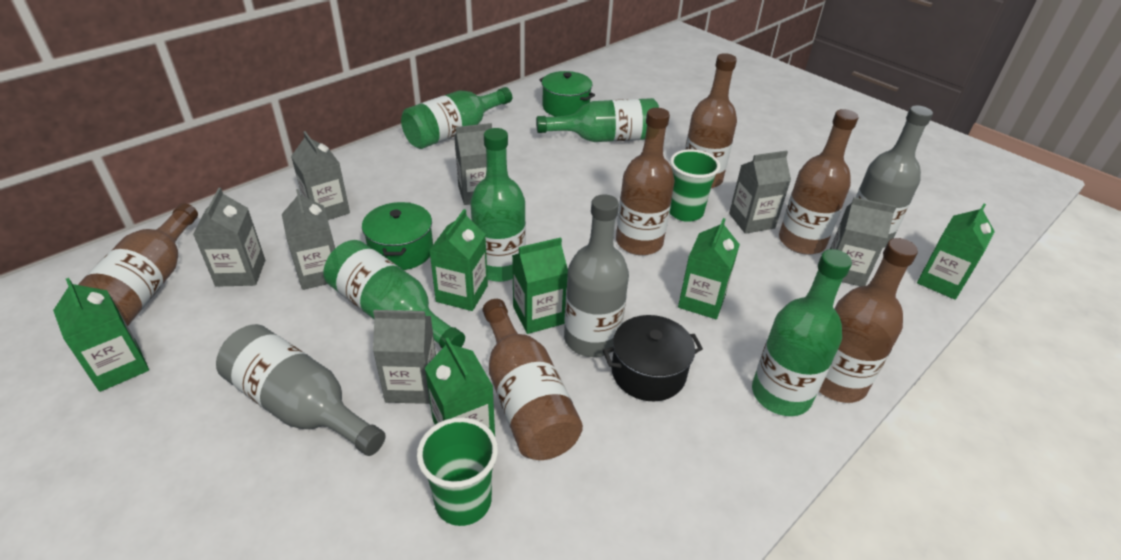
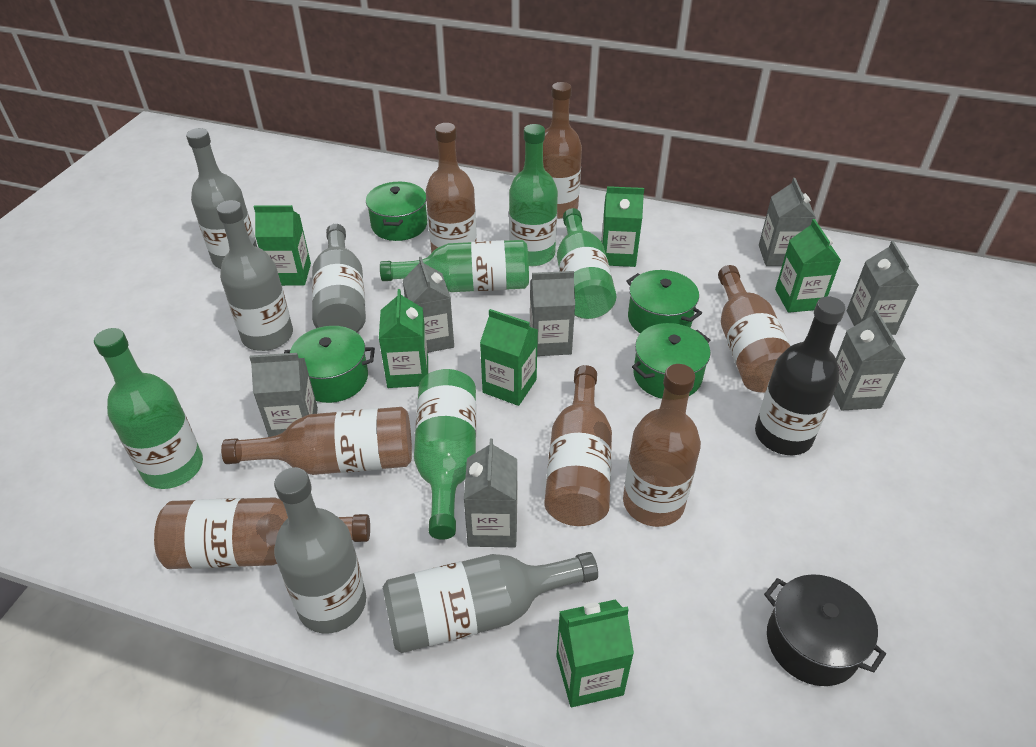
black bottle: none = 0 -> [755,296,845,455] = 1
brown bottle: [78,203,198,326] [483,299,583,460] [616,108,675,255] [685,53,737,188] [779,109,859,255] [819,238,918,403] = 6 -> [154,497,370,569] [221,407,412,475] [426,123,477,253] [543,82,582,219] [544,365,612,526] [623,364,701,527] [718,265,791,393] = 7
green cup: [417,417,498,526] [669,149,720,222] = 2 -> none = 0
green pot: [362,202,433,270] [539,71,595,117] = 2 -> [284,326,375,403] [366,182,427,241] [626,270,702,333] [632,323,711,399] = 4
grey bottle: [216,324,386,456] [564,194,629,357] [856,105,933,248] = 3 -> [186,128,257,269] [217,200,293,351] [274,467,366,634] [312,224,366,332] [383,552,598,653] = 5

